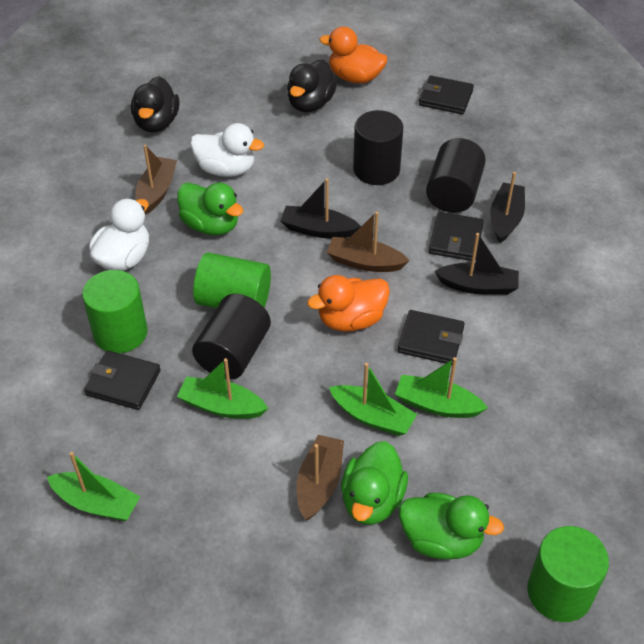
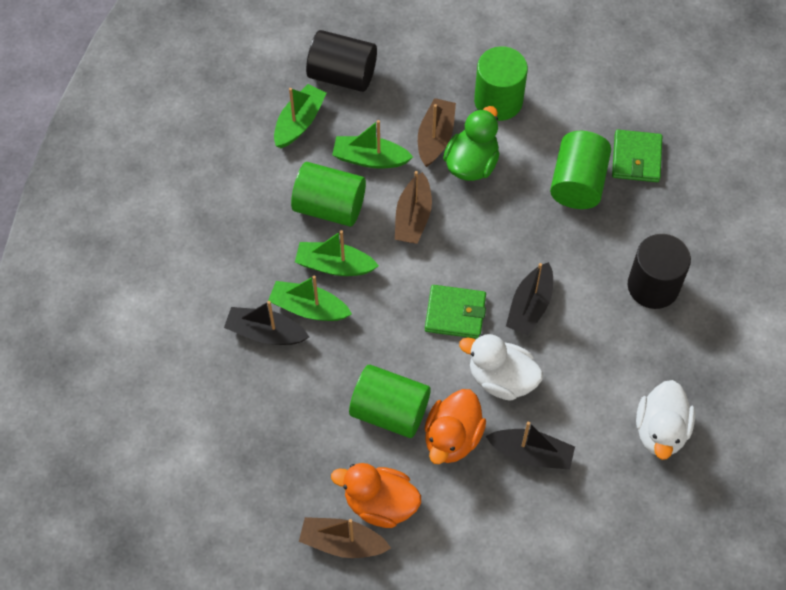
black cylinder: [192,294,271,379] [353,110,403,185] [426,138,486,213] = 3 -> [306,30,377,92] [628,234,691,309] = 2
black duck: [131,76,180,133] [287,60,337,112] = 2 -> none = 0
black wallet: [84,351,161,410] [398,310,465,365] [419,75,474,115] [429,212,484,261] = 4 -> none = 0
green cylinder: [82,270,148,353] [193,252,271,308] [527,526,609,622] = 3 -> [291,162,366,227] [349,365,431,438] [474,46,528,121] [550,131,611,209] = 4
green duck: [177,182,243,235] [341,441,408,525] [399,493,504,559] = 3 -> [443,106,500,181] = 1
green wallet: none = 0 -> [425,285,486,339] [612,130,662,182] = 2

